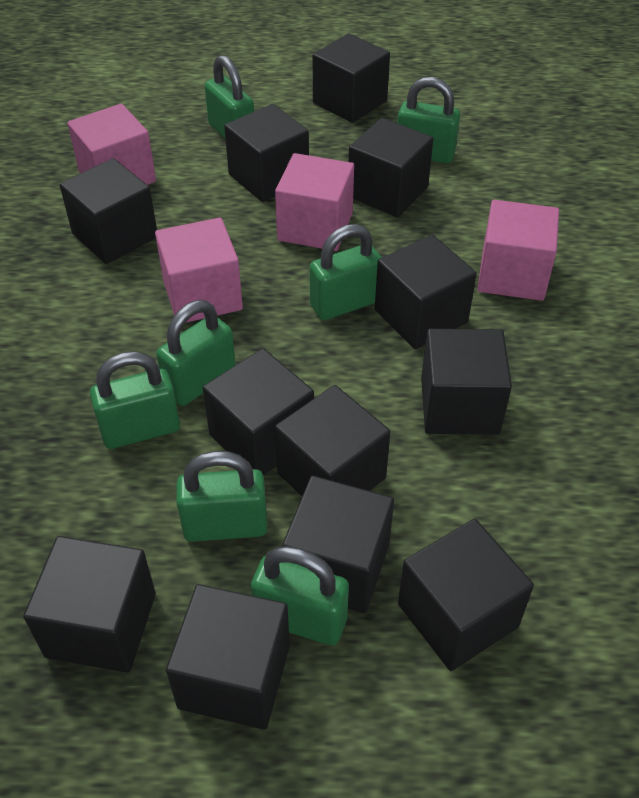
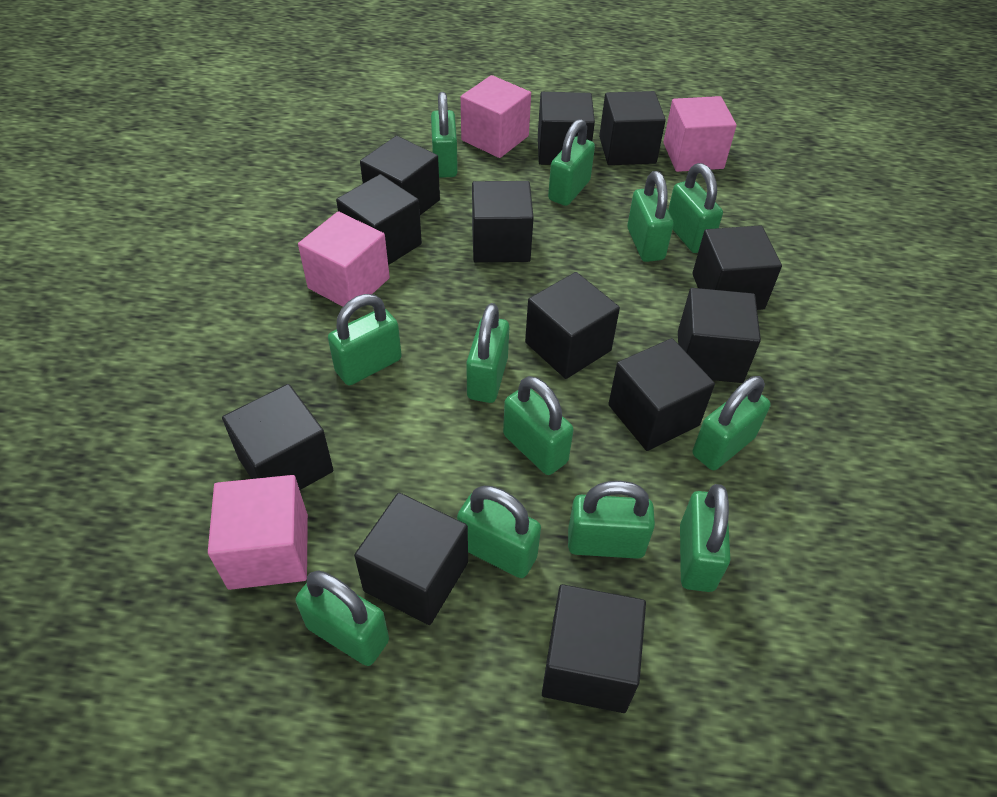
green padlock: [90,351,180,449] [156,300,236,406] [176,451,268,542] [204,55,254,138] [251,546,349,646] [309,224,382,320] [397,77,460,164] = 7 -> [296,570,389,666] [328,294,402,385] [431,92,458,178] [457,486,541,578] [466,303,509,403] [503,376,574,475] [548,119,595,206] [568,481,655,559] [627,171,674,262] [668,163,723,253] [680,484,730,592] [693,376,771,470] = 12

